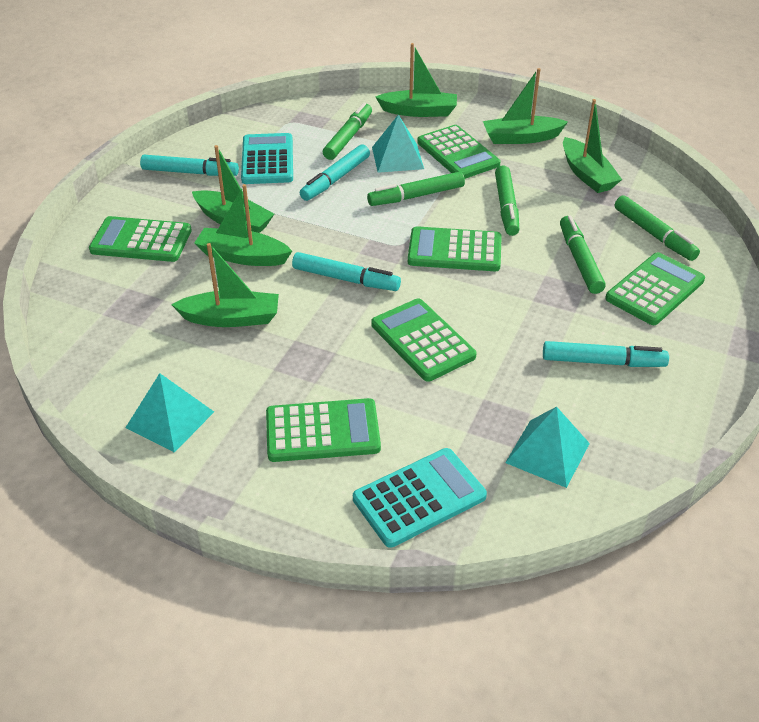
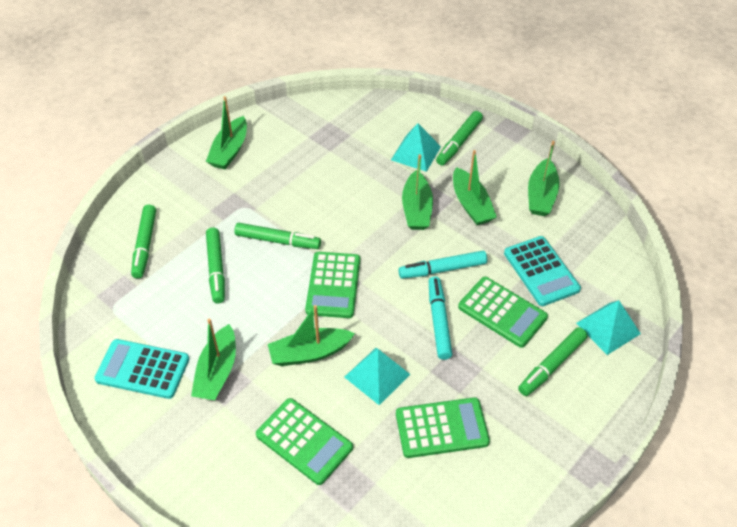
green calculator: [89,216,192,262] [266,398,381,462] [371,299,476,382] [408,226,502,271] [417,125,501,179] [605,252,705,325] = 6 -> [256,398,353,485] [305,252,360,318] [396,397,490,458] [458,277,548,348] = 4
turquoise marker: [140,155,239,176] [292,252,401,291] [300,144,370,201] [543,341,669,367] = 4 -> [398,251,487,279] [429,276,453,360] = 2

